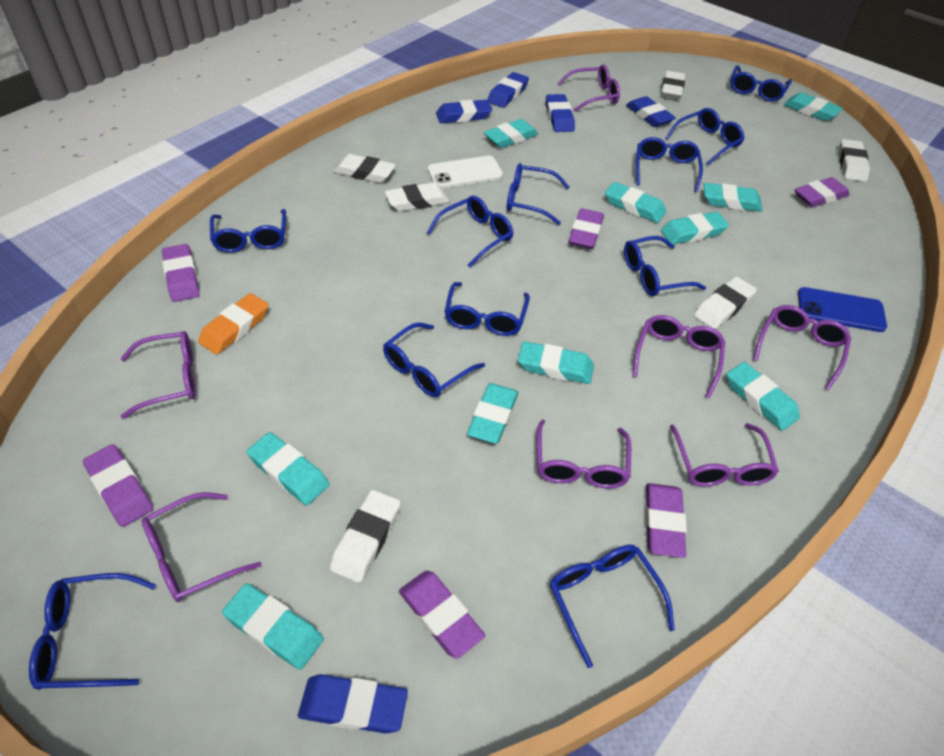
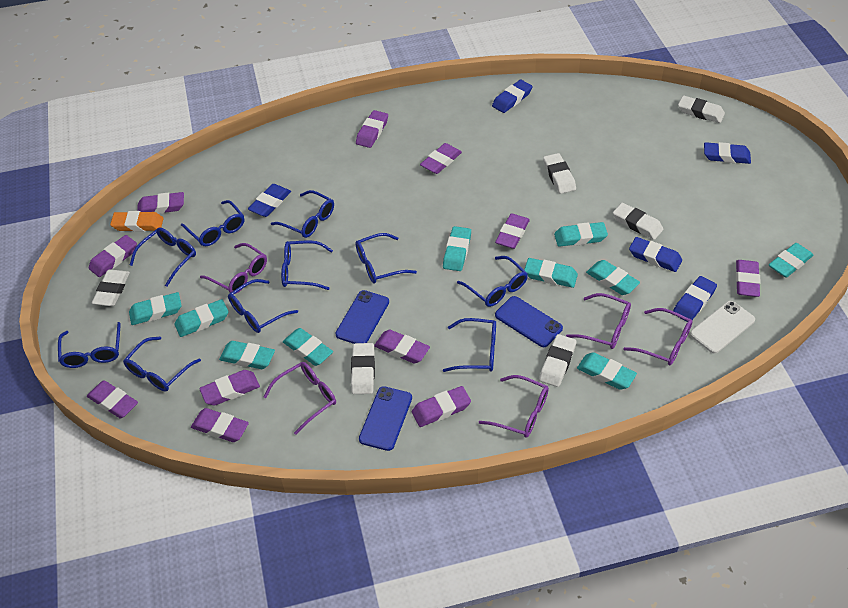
blue glasses: [29,573,156,690] [210,209,286,253] [383,322,485,397] [427,196,513,268] [444,282,530,336] [507,163,570,225] [550,545,675,668] [624,236,706,296] [636,137,703,192] [665,108,745,166] [730,65,792,102] = 11 -> [58,322,121,368] [123,337,201,391] [130,227,196,287] [181,200,244,246] [228,279,298,333] [271,190,334,238] [281,240,333,290] [355,233,417,283] [443,318,496,372] [457,256,528,307] = 10
blue phone: [798,287,887,332] = 1 -> [335,290,389,344] [359,386,412,451] [495,296,563,347] = 3
purple eraser: [83,444,153,527] [162,244,200,302] [399,571,485,659] [569,208,604,249] [645,483,687,558] [795,177,850,207] = 6 -> [87,380,138,419] [89,235,137,277] [137,192,184,214] [191,408,249,442] [199,370,260,406] [356,110,388,148] [374,329,430,364] [412,386,471,427] [420,143,462,174] [495,214,530,249] [736,260,761,297] = 11
purple glasses: [121,331,196,419] [142,492,261,602] [537,419,631,489] [557,64,620,112] [632,315,725,398] [670,423,779,487] [753,305,851,390] = 7 -> [200,243,267,294] [264,362,336,434] [479,375,549,438] [566,293,631,349] [623,308,693,365] = 5

